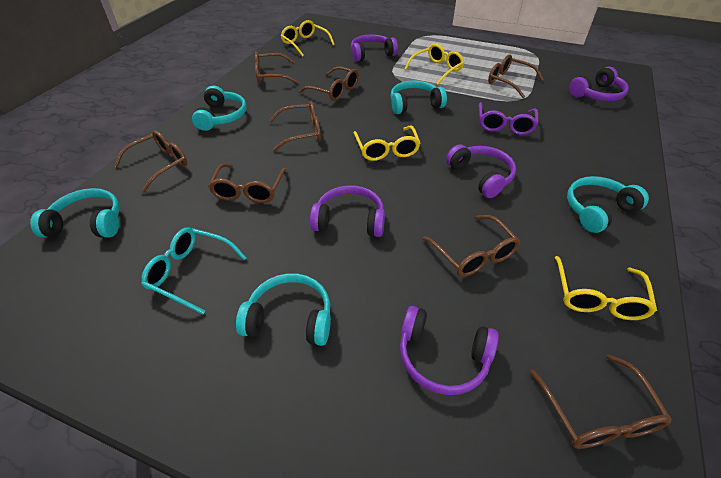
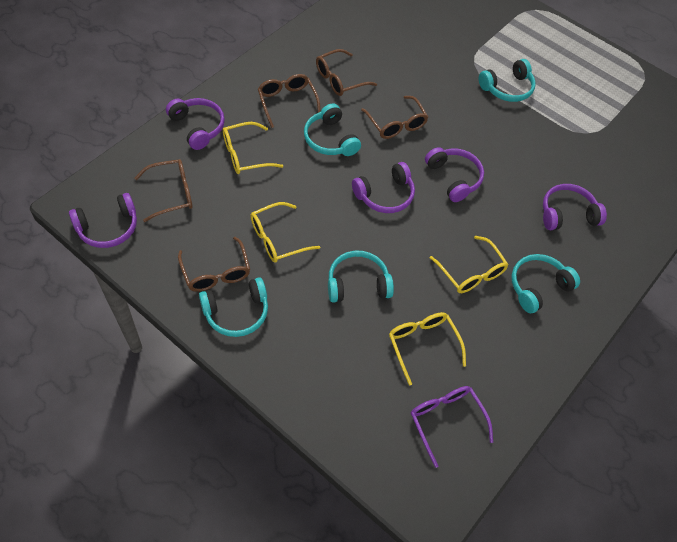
brown glasses: [113,130,187,193] [208,164,287,203] [255,52,298,84] [269,102,321,151] [299,66,359,101] [422,215,520,277] [488,54,544,98] [530,355,672,449] = 8 -> [134,159,193,222] [178,237,250,292] [258,74,321,128] [316,49,377,96] [361,96,428,139] = 5
turquoise glasses: [141,227,246,314] = 1 -> none = 0

